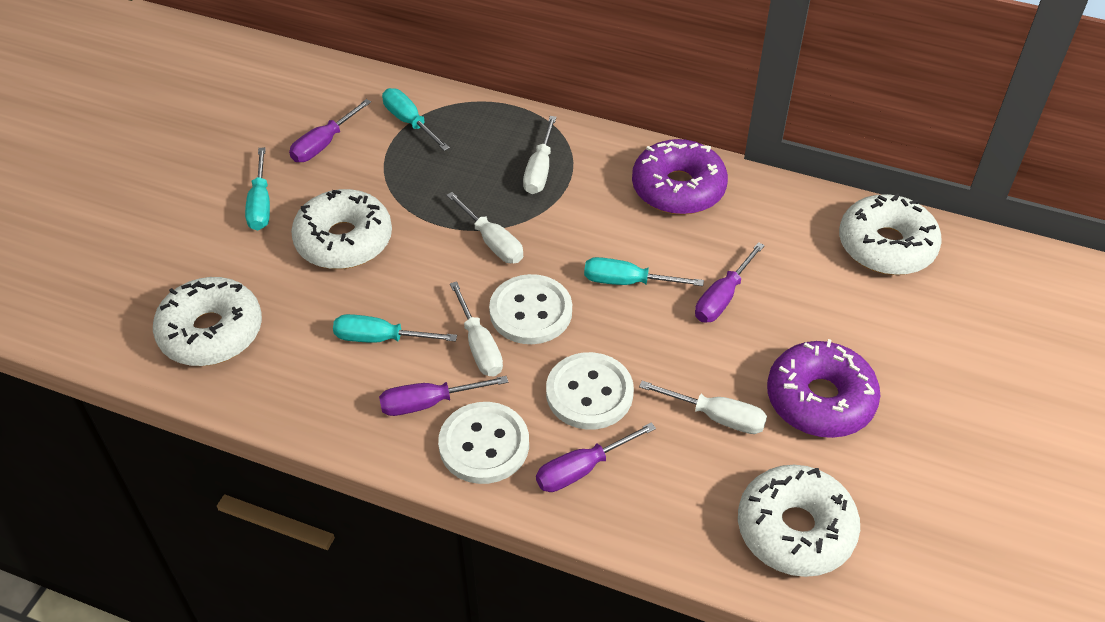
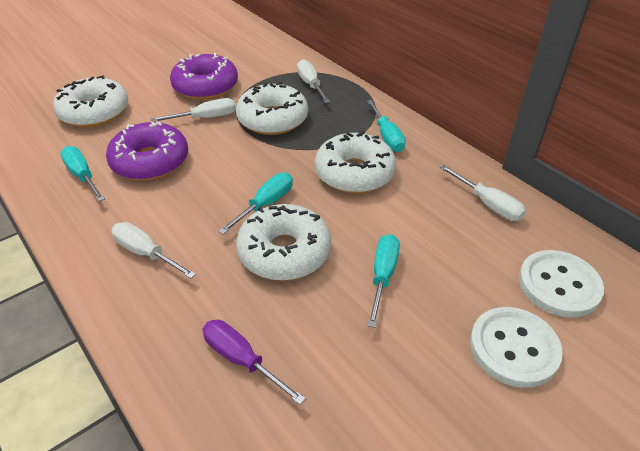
purple screwdriver: [289,99,371,162] [379,376,508,416] [536,422,656,492] [695,242,765,323] = 4 -> [203,320,306,405] = 1
white button: [438,402,529,484] [489,274,572,344] [546,352,634,429] = 3 -> [470,307,563,388] [519,250,604,318] = 2

